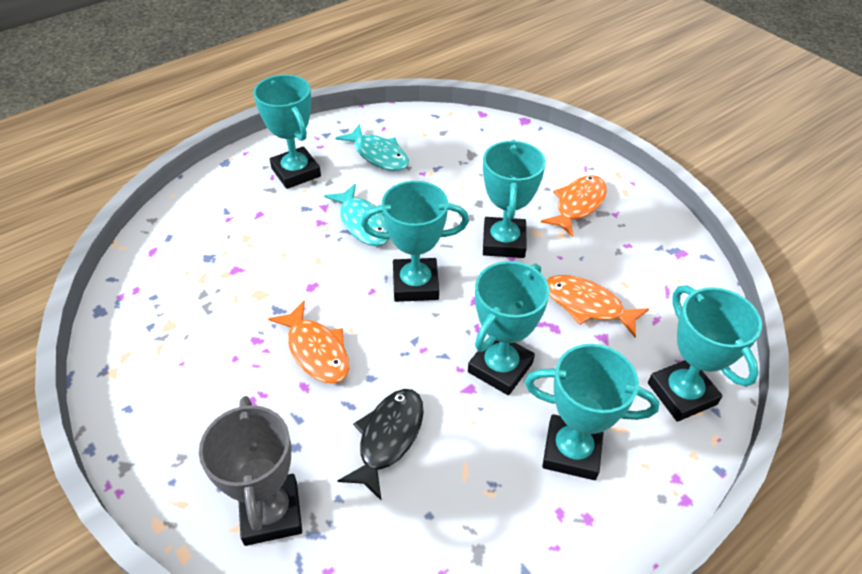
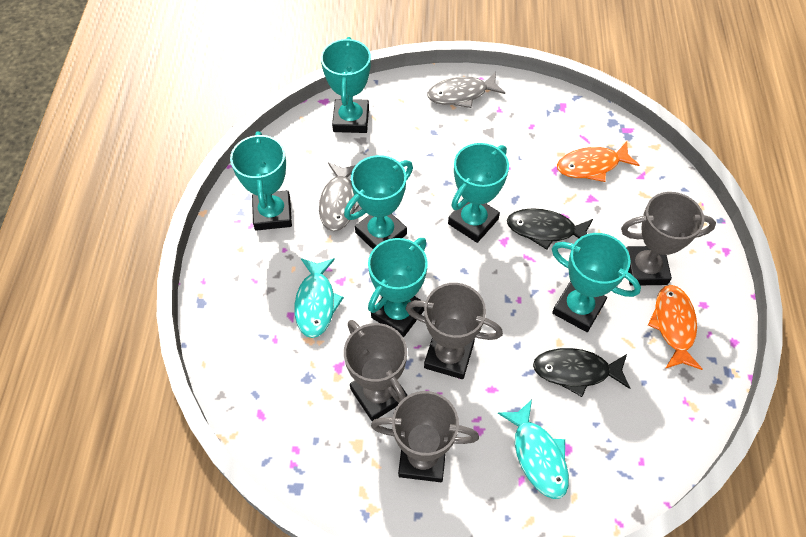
black fish: [337,389,424,501] = 1 -> [507,208,593,250] [533,348,630,397] = 2
grey fish: none = 0 -> [319,163,360,231] [428,72,505,108] = 2
grey trophy: [199,396,302,546] = 1 -> [344,320,407,421] [371,391,479,482] [405,283,503,379] [621,192,716,286] = 4
orange fish: [268,301,349,384] [541,175,607,237] [547,275,649,337] = 3 -> [557,142,639,182] [648,285,703,370] = 2

